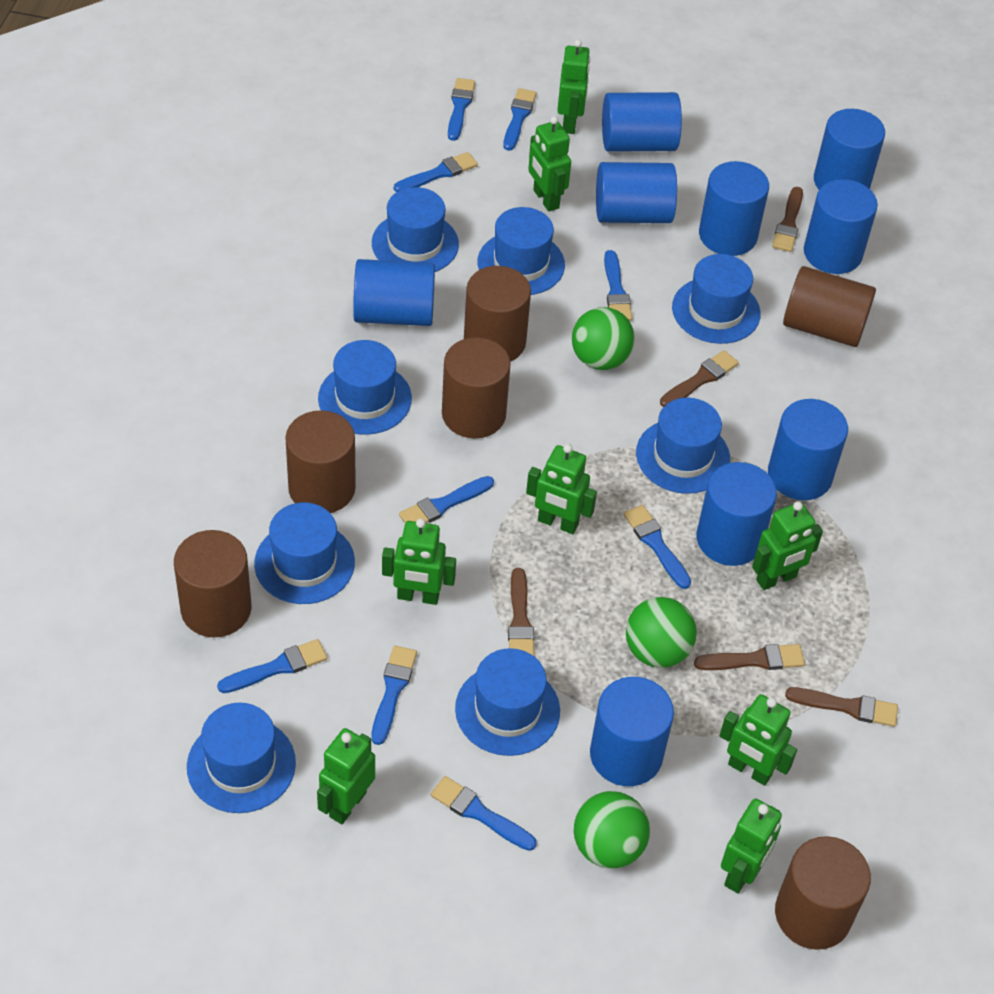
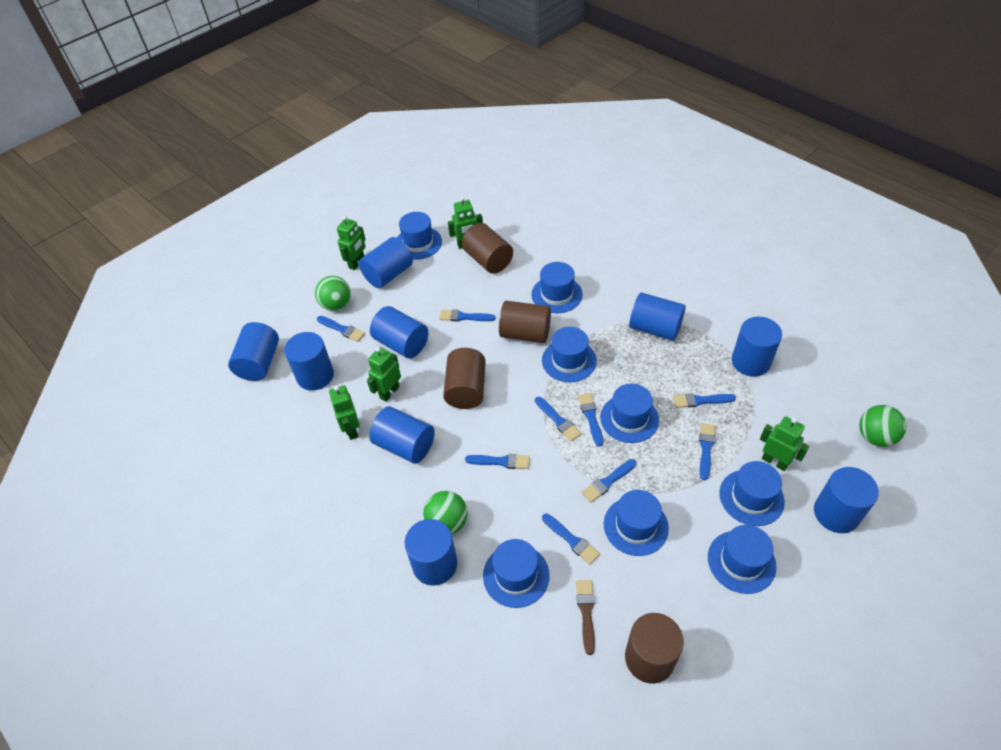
brown brush: [508,568,534,656] [660,350,739,407] [694,644,805,670] [772,187,803,252] [785,687,898,727] = 5 -> [576,580,595,655] = 1
brown cylinder: [174,530,252,638] [285,410,356,513] [442,337,511,438] [464,266,531,362] [775,836,871,950] [783,266,876,347] = 6 -> [443,348,486,409] [462,223,513,274] [499,301,551,343] [625,613,684,684] = 4
green robot: [317,728,375,824] [382,518,456,605] [526,444,597,534] [528,116,571,212] [557,39,590,134] [720,694,797,786] [721,798,782,893] [752,501,823,590] = 8 -> [329,385,360,440] [337,215,366,270] [367,347,401,402] [448,196,483,249] [760,416,809,471] = 5

